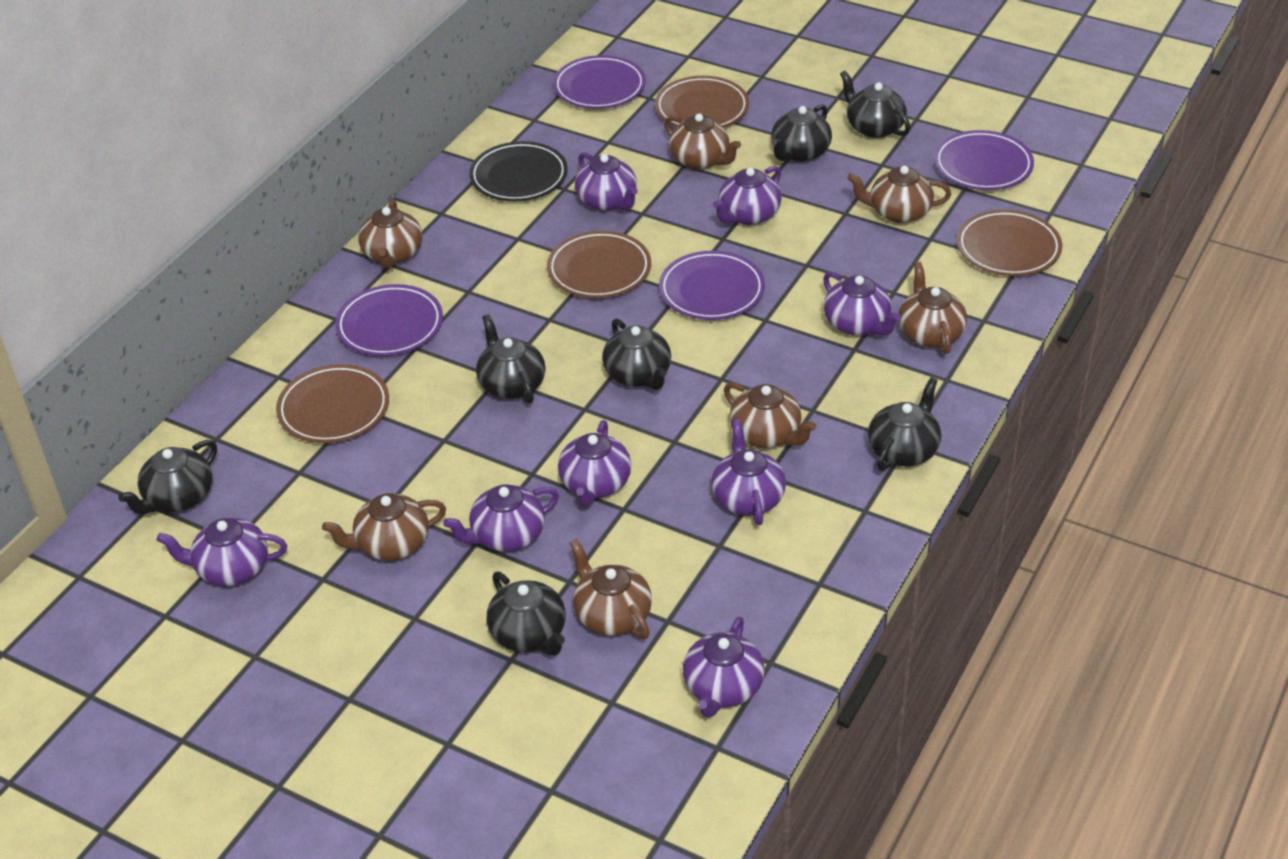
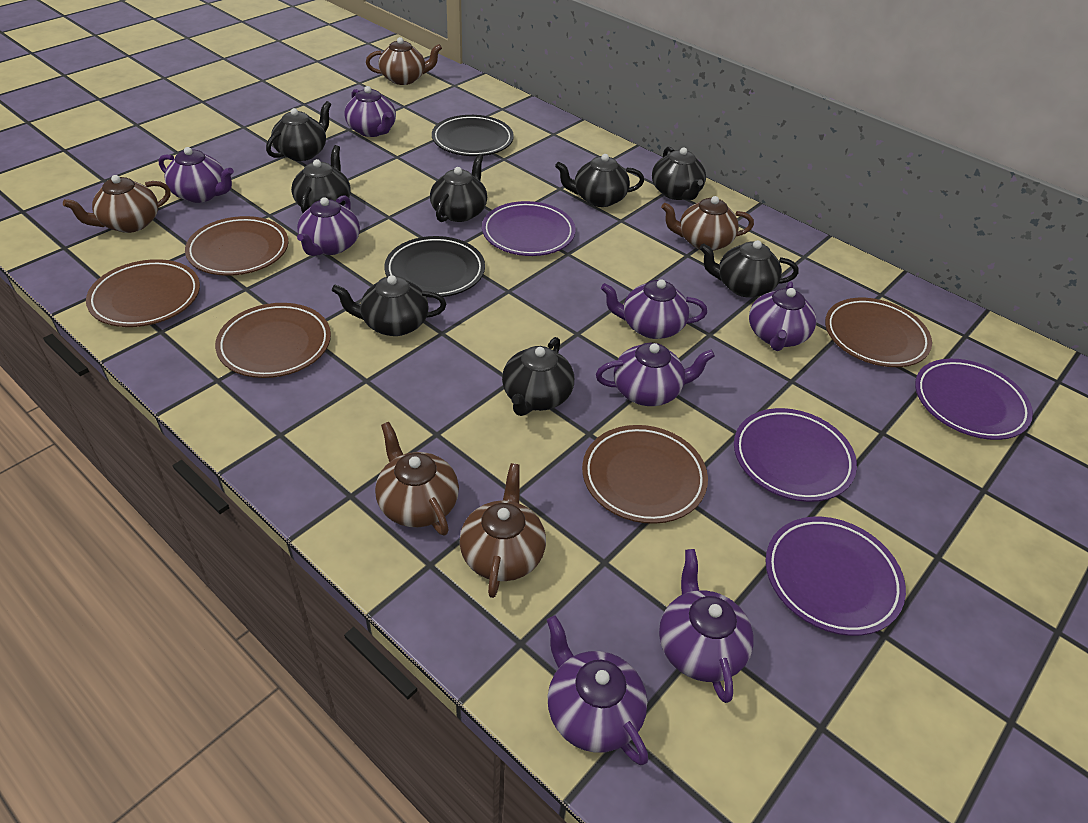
black plate: [469,141,568,201] = 1 -> [385,236,485,298] [432,115,514,156] = 2
black teapot: [118,440,217,514] [476,314,546,404] [487,571,566,655] [602,318,671,390] [771,104,832,162] [840,70,910,138] [868,377,941,471] = 7 -> [266,101,331,161] [291,145,351,213] [332,275,446,336] [430,154,487,222] [502,337,574,416] [555,154,644,207] [652,147,706,200] [700,240,799,298] = 8
brown plate: [276,364,389,443] [547,231,651,298] [655,76,749,128] [957,210,1062,276] = 4 -> [86,259,200,327] [185,216,289,276] [215,303,331,378] [582,425,708,524] [825,298,932,367] = 5
brown teapot: [322,493,446,561] [358,199,422,269] [570,539,652,639] [664,113,741,170] [724,382,816,448] [847,166,951,223] [899,262,967,354] = 7 -> [63,175,171,233] [366,37,442,85] [375,422,459,536] [459,463,546,598] [661,196,754,251] = 5

